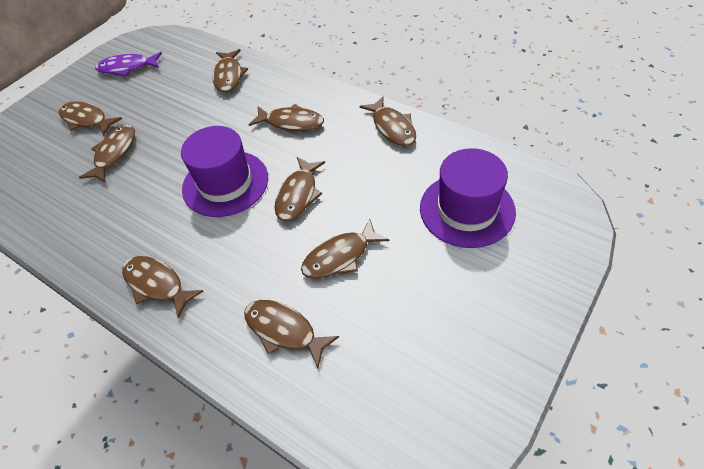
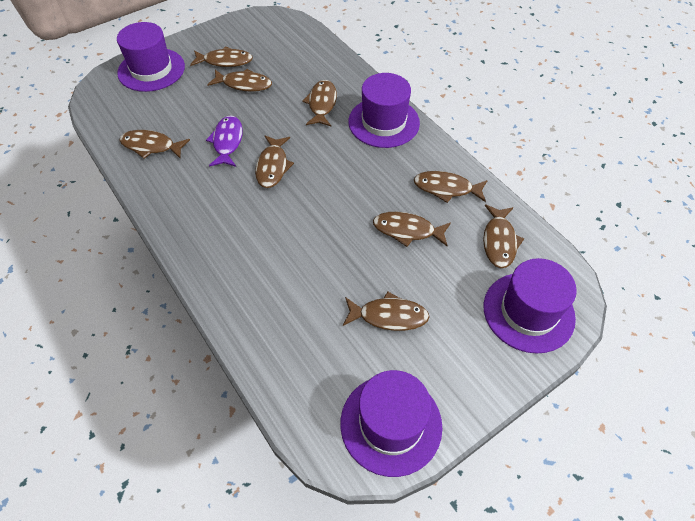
purple hat: [181,126,268,217] [420,148,516,248] = 2 -> [117,22,185,92] [340,370,442,477] [348,73,420,148] [484,258,577,354] = 4

